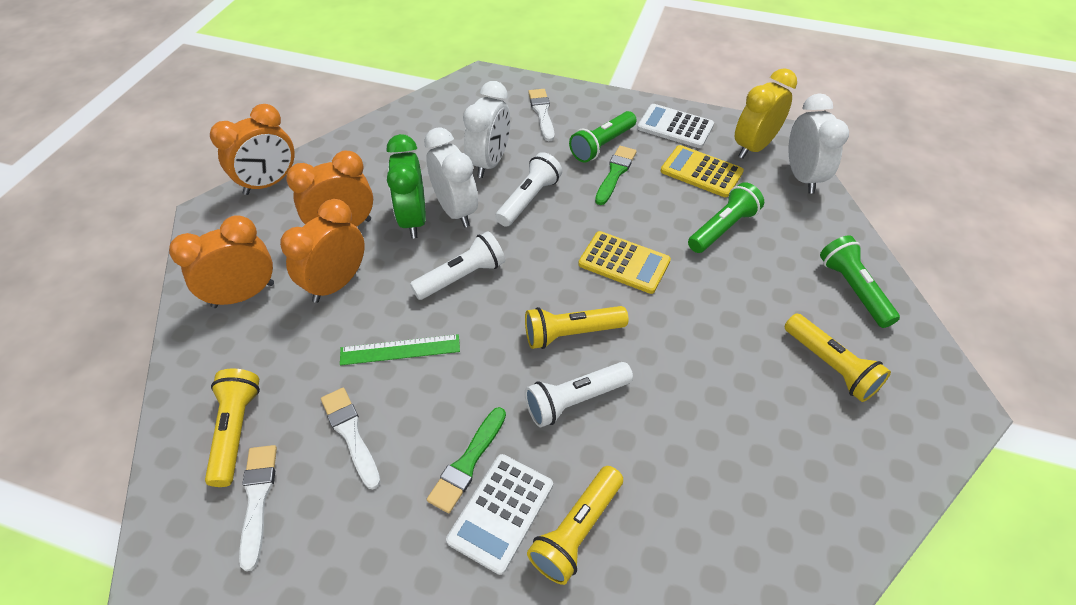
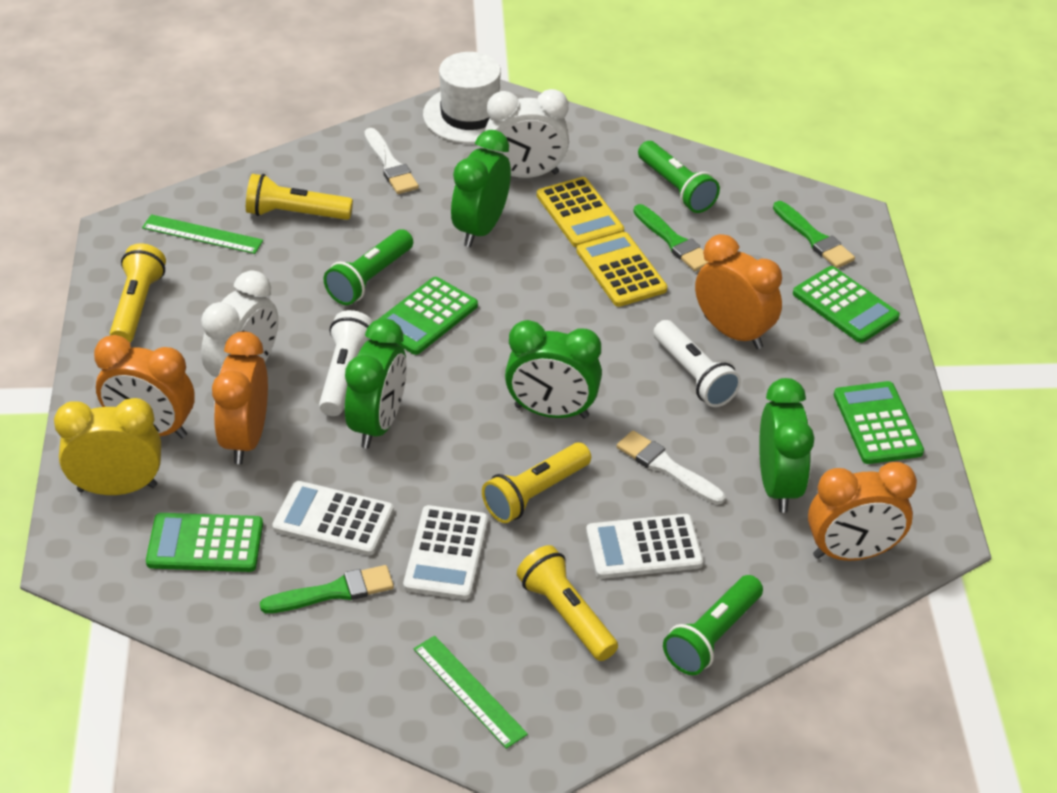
green brush: [427,407,506,513] [595,146,636,205] = 2 -> [260,565,394,613] [633,204,709,271] [773,201,855,268] = 3
green calculator: none = 0 -> [146,513,263,572] [377,277,478,355] [793,266,900,343] [834,381,924,464] = 4
green clock: [387,134,426,238] = 1 -> [345,318,407,449] [451,130,511,247] [505,320,602,419] [759,378,814,513] = 4
green ruler: [340,334,460,365] = 1 -> [142,214,263,254] [414,636,528,749] = 2
white brush: [239,445,277,571] [321,388,381,489] [528,89,554,141] = 3 -> [364,128,419,194] [617,431,725,505] = 2
white calculator: [446,454,553,575] [637,104,714,148] = 2 -> [272,481,394,556] [403,505,488,600] [586,514,703,579] = 3
white clock: [424,127,478,227] [463,81,510,178] [789,93,849,194] = 3 -> [201,270,278,377] [485,89,569,178] = 2
white flashlight: [410,231,505,300] [495,152,562,227] [524,362,633,427] = 3 -> [319,310,373,416] [653,320,741,407] = 2
white hat: none = 0 -> [423,52,501,144] = 1

